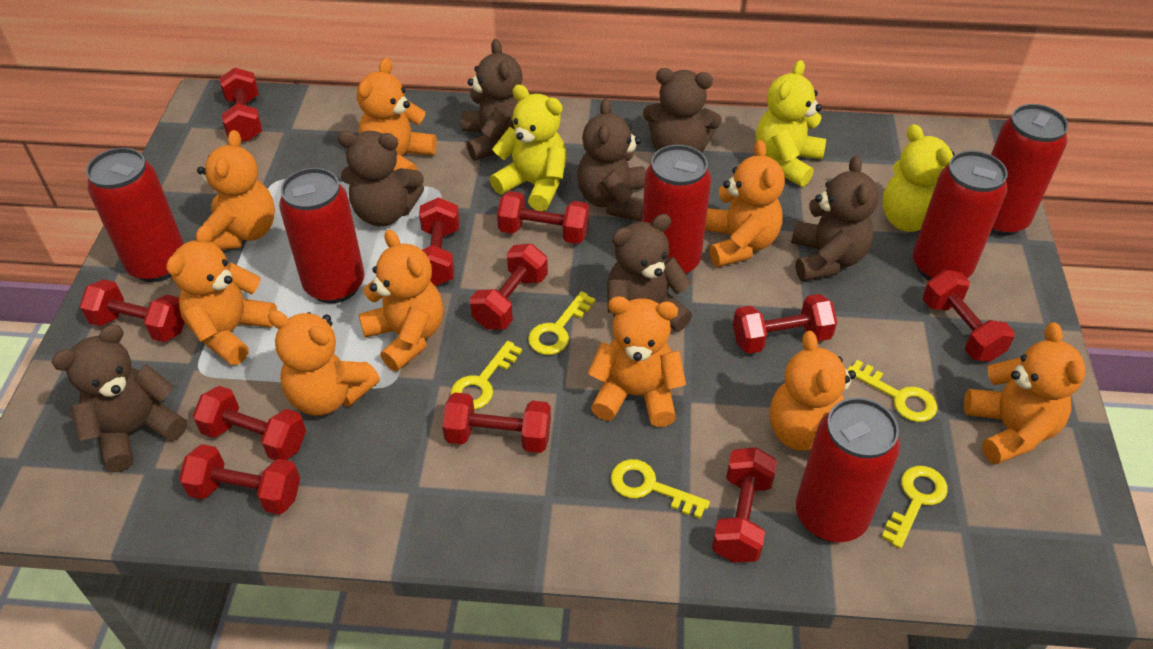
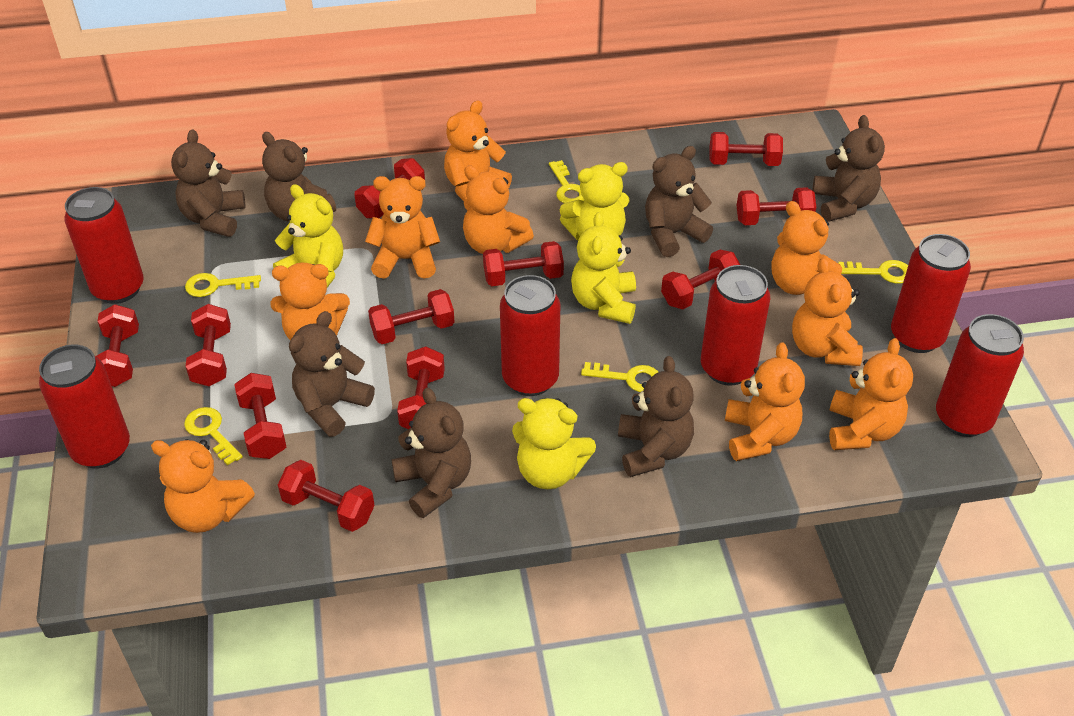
yellow teddy bear: [490,85,567,211] [756,60,826,187] [883,124,955,232] = 3 -> [273,184,343,287] [512,398,596,489] [559,162,630,241] [571,212,636,324] = 4

